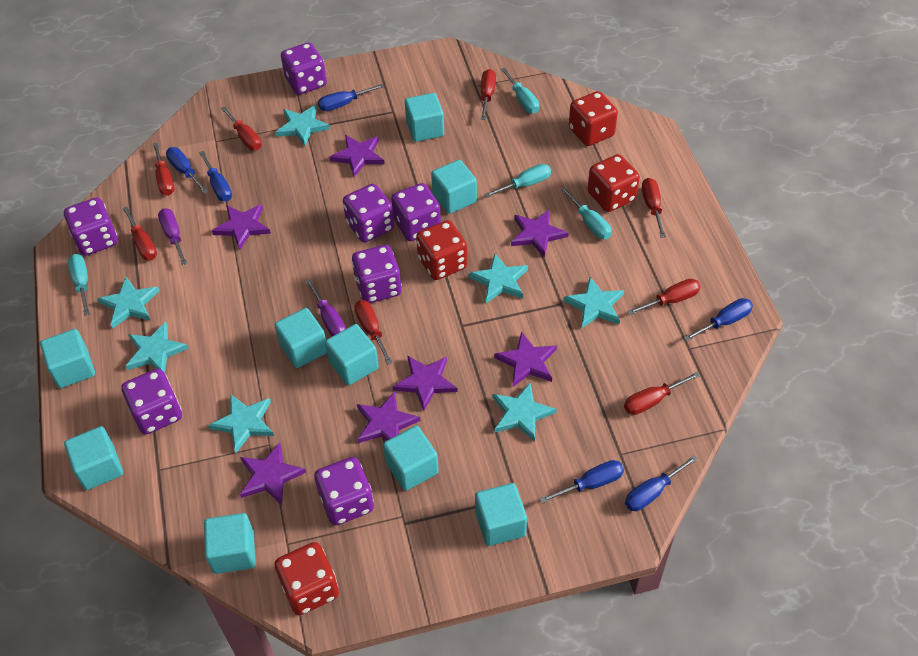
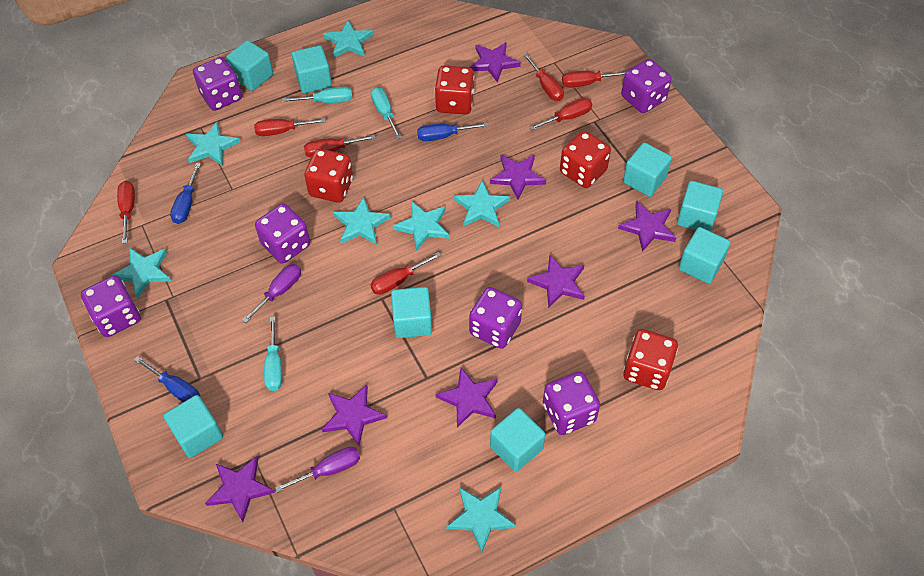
blue screwdriver: [166,147,208,193] [199,151,232,202] [318,84,384,111] [540,460,624,504] [625,455,698,511] [684,298,753,342] = 6 -> [134,356,200,402] [170,163,201,224] [417,123,488,141] = 3
purple dice: [64,198,118,256] [121,369,182,434] [281,42,327,95] [314,457,374,525] [343,184,394,242] [352,245,402,303] [391,183,441,241] = 7 -> [81,275,141,337] [193,57,242,111] [255,204,310,264] [469,287,522,349] [543,371,600,435] [621,59,672,113] = 6
red screwdriver: [123,207,157,260] [153,143,175,196] [221,106,262,150] [355,300,393,365] [481,69,496,120] [624,372,700,415] [627,279,701,315] [642,178,666,238] = 8 -> [117,181,135,244] [254,118,326,136] [304,135,375,158] [370,252,441,295] [523,54,564,101] [529,98,592,130] [562,71,626,88] = 7
turquoise cube: [40,329,95,388] [64,426,123,490] [204,513,256,574] [275,308,327,368] [325,324,379,385] [383,426,439,491] [405,93,444,142] [431,160,477,214] [475,483,527,546] = 9 -> [163,395,223,458] [226,40,273,91] [292,45,332,93] [391,287,432,338] [490,408,545,472] [623,142,672,197] [677,181,723,232] [679,227,731,284] = 8
turquoise screwdriver: [68,254,90,316] [484,164,551,198] [501,68,539,114] [561,188,612,239] = 4 -> [264,317,282,391] [283,86,352,103] [371,87,402,139] = 3

